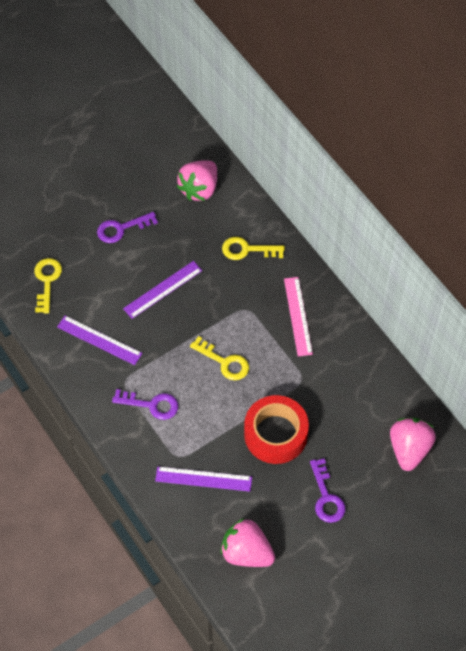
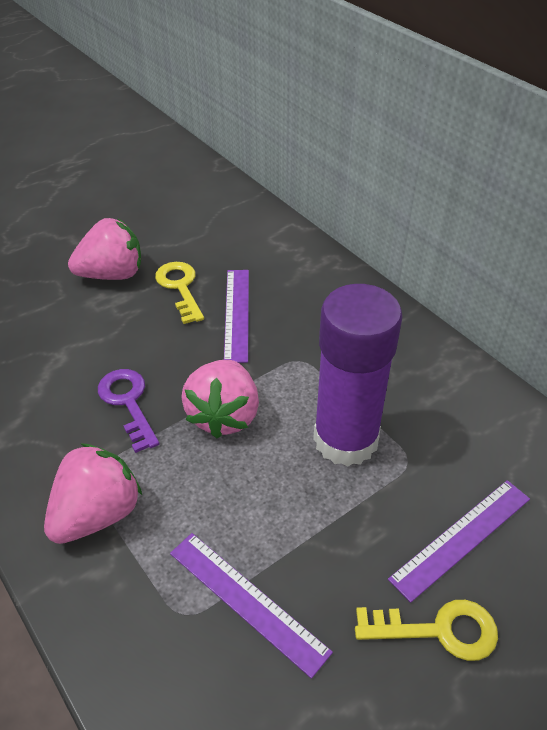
pink ruler: [284,277,313,356] = 1 -> none = 0
purple glue stick: none = 0 -> [313,284,403,467] = 1
purple key: [97,212,158,243] [112,389,178,420] [310,458,345,523] = 3 -> [98,369,159,453] = 1
red tape: [244,395,309,464] = 1 -> none = 0
yellow key: [34,258,62,314] [190,336,249,380] [222,237,285,260] = 3 -> [155,262,204,324] [355,600,498,661] = 2

